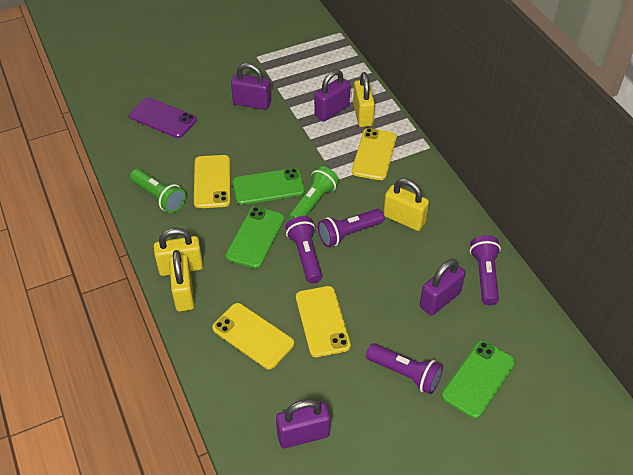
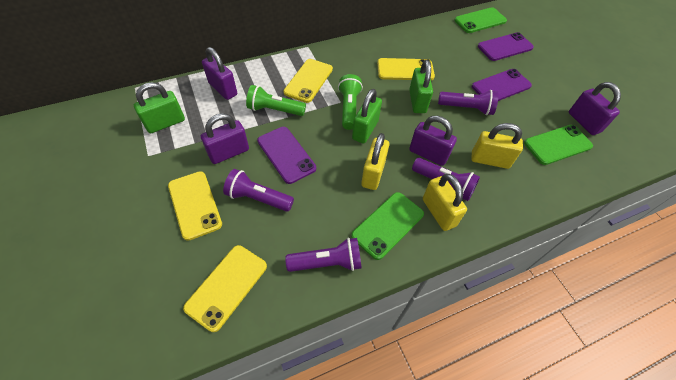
green padlock: none = 0 -> [134,82,185,133] [352,89,382,144] [409,60,433,113] = 3
purple phone: [129,97,197,138] = 1 -> [257,127,316,184] [472,69,532,101] [478,32,534,61] = 3
yellow padlock: [153,228,203,276] [169,250,194,311] [353,72,375,127] [383,178,429,231] = 4 -> [361,133,389,190] [423,174,467,231] [471,123,523,169] = 3

